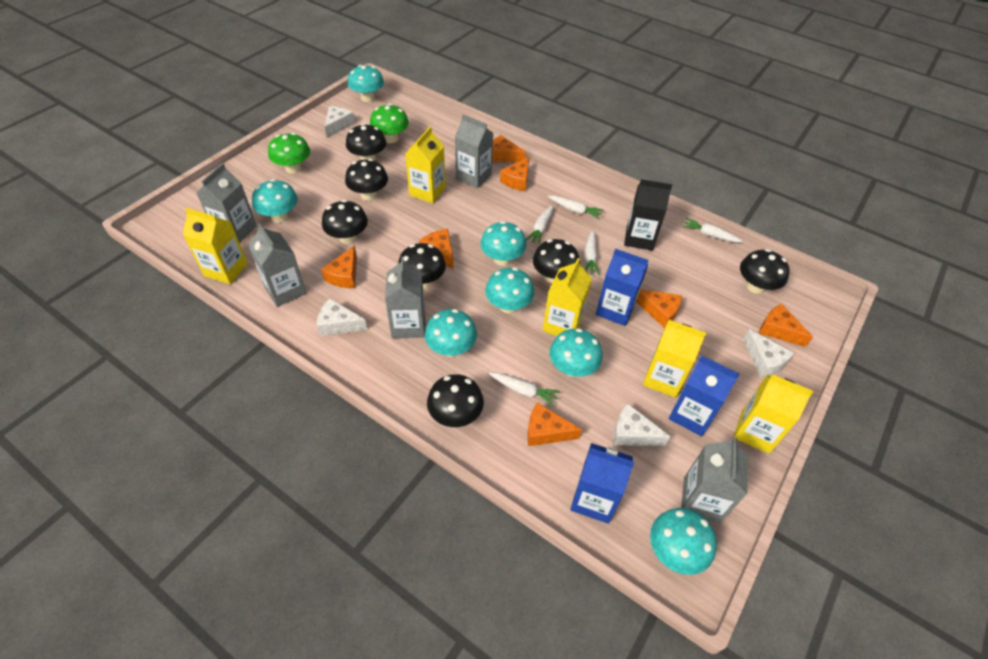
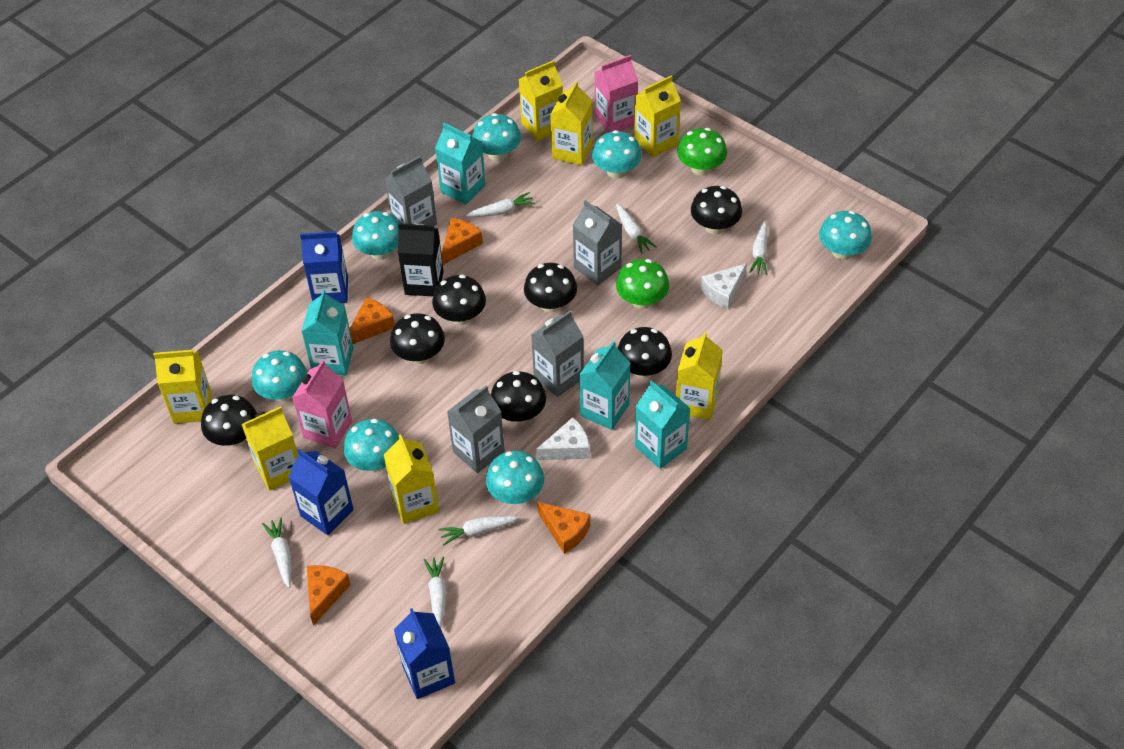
grey carton: [196,163,257,243] [249,224,307,307] [385,257,425,338] [455,115,493,188] [681,437,748,523] = 5 -> [385,156,437,226] [447,386,505,473] [531,311,584,397] [573,200,622,286] = 4
orange cheese: [321,246,357,288] [419,229,454,269] [492,135,526,162] [500,157,529,191] [527,402,582,446] [636,289,682,328] [759,304,813,347] = 7 -> [307,565,351,625] [350,297,395,344] [441,218,483,265] [537,502,591,554] = 4
pink carton: none = 0 -> [292,360,352,449] [595,55,638,132] = 2
turquoise carton: none = 0 -> [301,290,353,375] [435,123,485,204] [579,341,631,430] [635,380,690,469] = 4
white carrot: [489,372,560,406] [526,205,553,245] [548,196,604,219] [585,230,600,275] [683,218,743,243] = 5 -> [262,517,291,588] [423,556,446,628] [438,515,520,546] [466,192,535,217] [616,204,657,254] [749,221,768,275] = 6
white cheese: [317,299,367,336] [325,106,355,138] [613,404,670,446] [743,329,794,378] = 4 -> [536,417,590,460] [701,263,747,309] = 2
yellow carton: [183,208,248,284] [405,127,446,203] [542,258,592,336] [643,320,706,398] [734,374,814,454] = 5 -> [153,350,212,424] [242,406,298,491] [384,434,439,524] [519,60,563,141] [550,81,593,166] [634,75,681,157] [676,331,723,420] = 7

